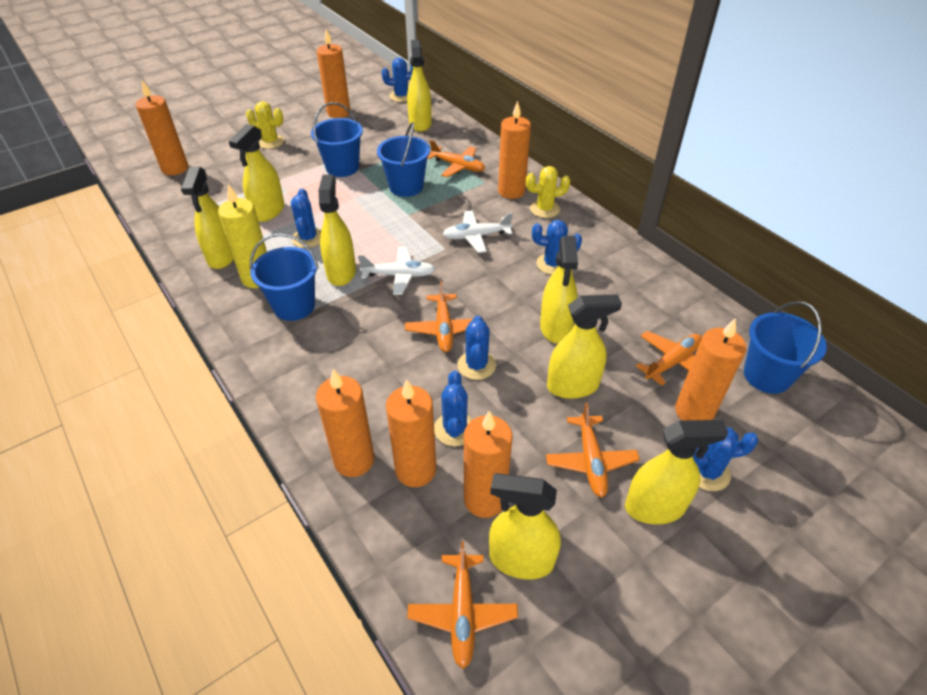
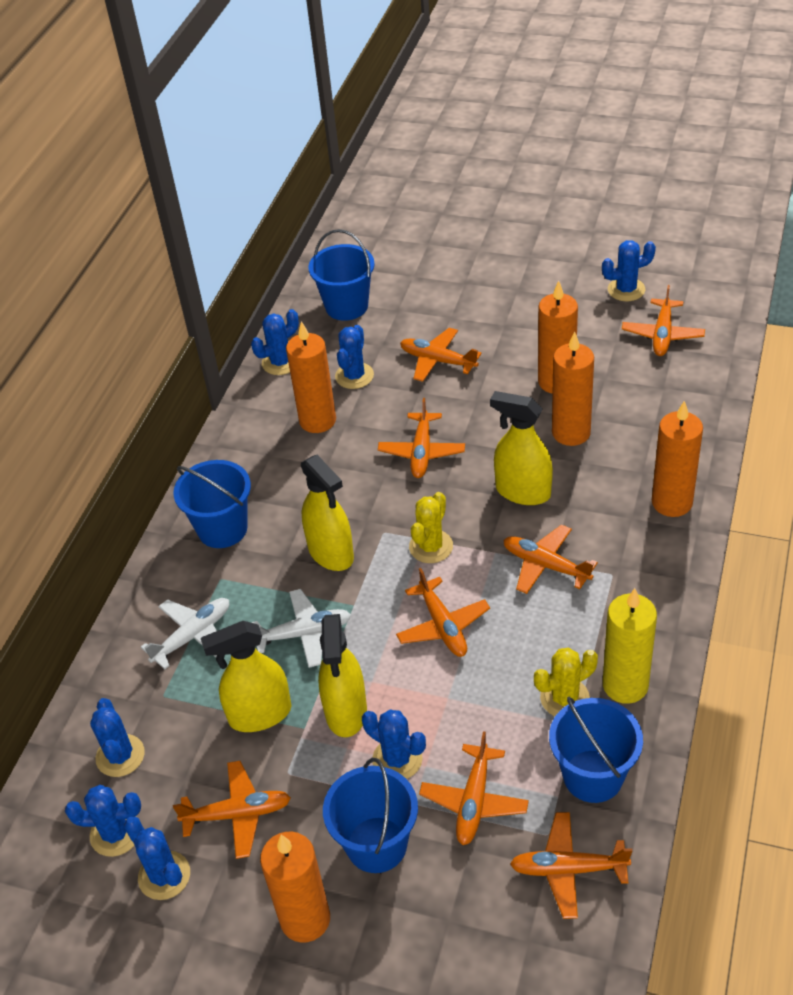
blue cactus: [291,189,321,248] [382,57,413,102] [434,371,473,446] [457,316,496,380] [532,220,582,275] [693,427,758,491] = 6 -> [65,785,141,857] [90,698,145,777] [124,816,190,900] [251,309,299,375] [335,325,374,389] [362,710,426,779] [602,240,656,301] = 7
orange candle: [136,80,188,175] [316,369,374,477] [317,29,350,118] [386,379,436,487] [464,411,513,518] [498,101,531,199] [675,318,747,420] = 7 -> [260,832,330,943] [286,321,336,433] [538,281,578,394] [552,331,594,446] [652,401,703,517] = 5
orange plane: [405,281,473,352] [407,541,518,669] [427,140,485,177] [546,402,640,498] [636,331,702,386] = 5 -> [173,761,291,859] [378,398,465,478] [396,568,490,657] [400,328,482,382] [419,731,529,845] [503,525,598,594] [510,812,632,919] [622,285,705,356] = 8
yellow spray bottle: [181,167,234,269] [229,124,284,222] [319,174,356,286] [407,40,432,132] [489,473,561,580] [540,236,578,343] [547,294,622,399] [625,420,729,524] = 8 -> [201,621,291,732] [301,455,354,571] [318,614,367,737] [490,391,553,505] = 4

